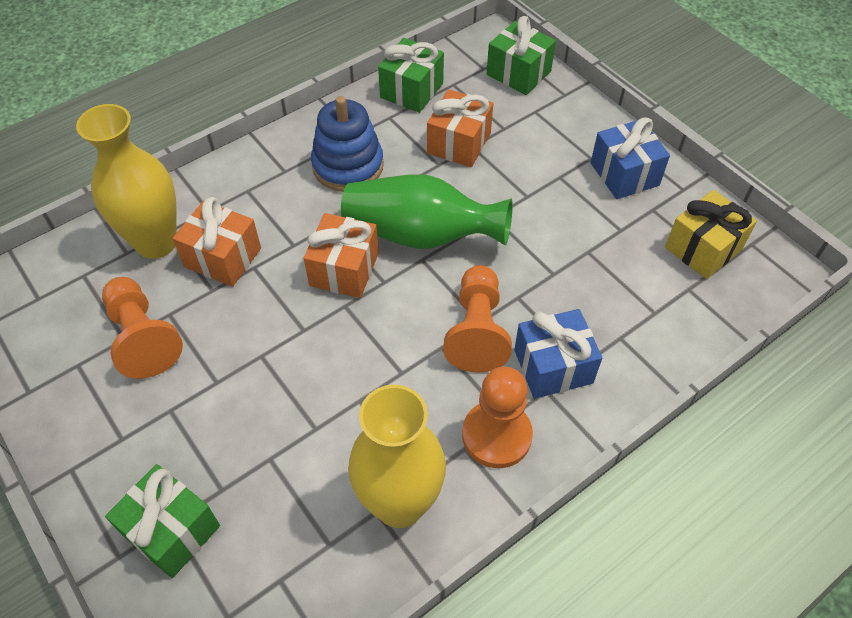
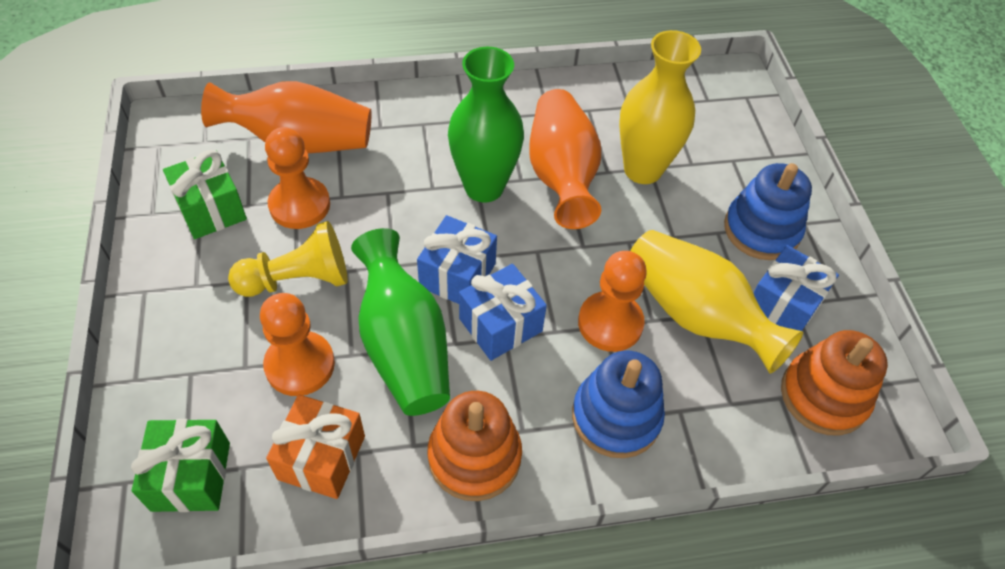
blue gift: [514,309,602,399] [591,117,670,199] = 2 -> [417,215,497,304] [459,264,547,361] [753,245,839,331] = 3
blue stacking toy: [311,96,384,192] = 1 -> [572,351,665,458] [724,163,812,260] = 2
green gift: [105,464,220,578] [378,38,444,113] [487,16,556,95] = 3 -> [131,419,230,512] [163,150,247,239] = 2
green vase: [341,175,513,249] = 1 -> [351,228,450,416] [448,47,524,203] = 2
orange gift: [173,197,261,287] [304,213,379,298] [427,89,493,167] = 3 -> [266,394,365,499] = 1
orange stacking toy: none = 0 -> [428,391,522,501] [781,330,888,435] = 2
orange vase: none = 0 -> [201,81,372,153] [529,89,601,229] = 2
yellow gift: [665,190,757,279] = 1 -> none = 0
yellow pawn: none = 0 -> [228,221,348,297] = 1

